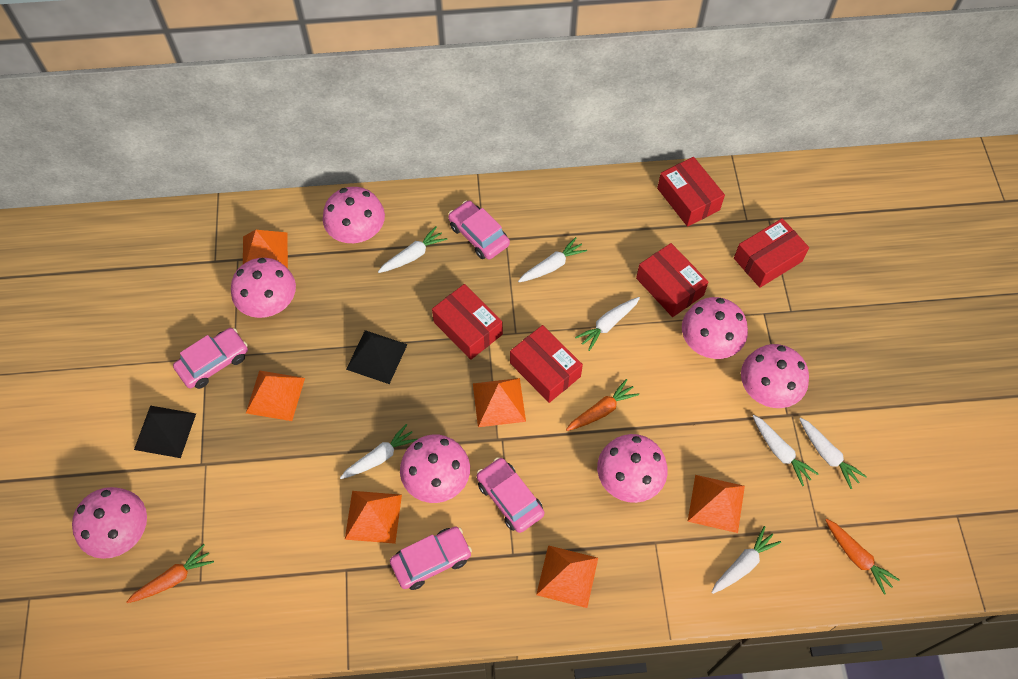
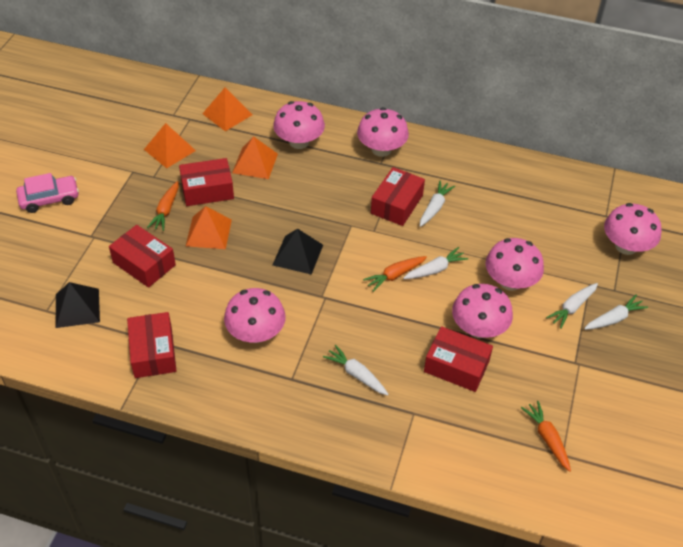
orange pyramid: [243,230,288,269] [246,370,305,421] [345,491,402,544] [473,378,526,427] [536,545,598,608] [688,475,745,533] = 6 -> [144,123,196,168] [186,206,232,249] [202,88,252,131] [232,136,278,179] = 4
pink car: [173,328,248,389] [390,527,472,590] [448,201,510,259] [477,457,544,533] = 4 -> [16,173,79,213] = 1
pink mushroom: [72,487,147,559] [231,258,296,318] [323,187,385,243] [400,434,470,503] [597,434,668,503] [682,297,748,359] [741,344,809,408] = 7 -> [224,288,286,343] [273,101,325,149] [357,107,409,157] [452,284,513,338] [485,238,544,291] [604,203,662,255] = 6
white carrot: [340,424,417,479] [378,226,447,273] [518,237,587,282] [575,297,640,351] [711,526,781,594] [753,415,819,486] [799,418,867,489] = 7 -> [323,345,389,396] [403,247,468,279] [420,181,455,227] [546,283,598,329] [584,295,648,330] = 5

